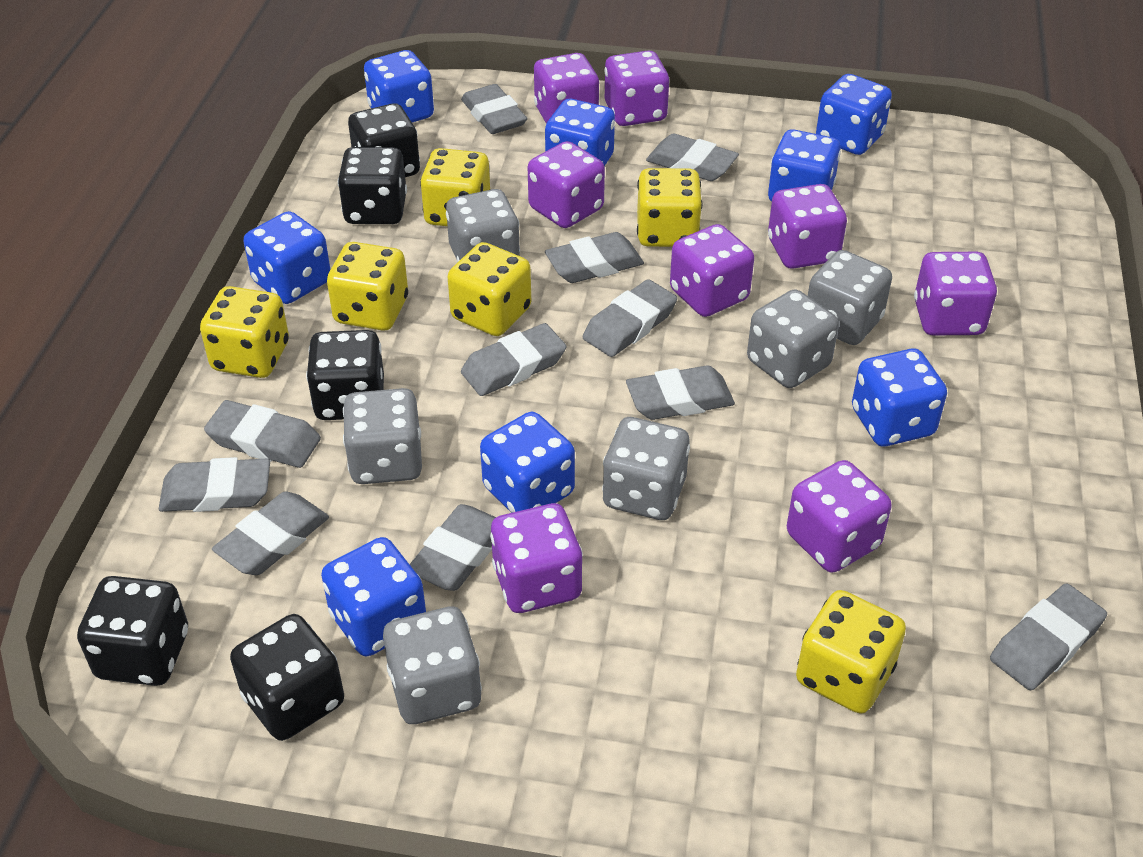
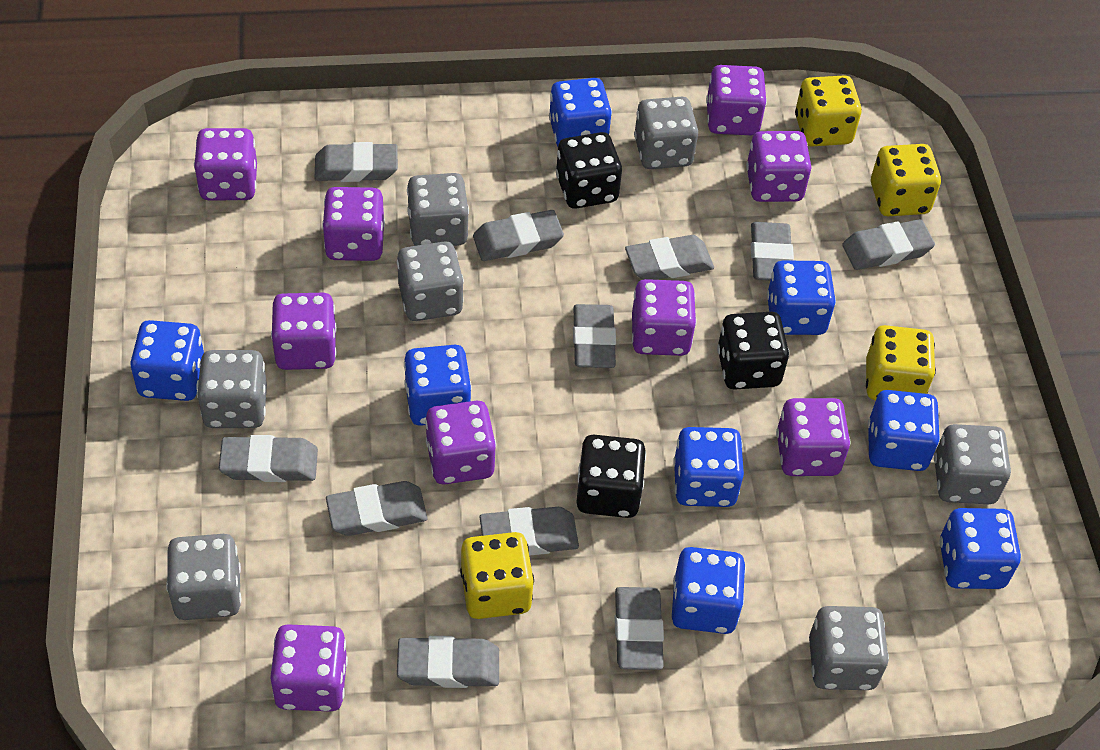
black dice: [77,576,188,686] [230,614,344,741] [306,330,384,420] [338,147,407,224] [348,103,420,177] = 5 -> [556,132,622,209] [576,435,646,518] [717,312,789,390] = 3
grey dice: [343,388,422,484] [383,606,482,724] [446,189,520,263] [602,417,690,520] [747,289,839,388] [808,250,892,345] = 6 -> [166,534,241,620] [197,350,267,428] [397,241,464,321] [407,173,469,246] [634,97,698,169] [809,606,889,690] [934,424,1011,504] = 7
purple dice: [490,503,583,613] [528,141,605,228] [534,53,599,124] [604,50,670,126] [670,224,754,317] [768,184,847,269] [787,460,892,573] [914,252,997,335] = 8 -> [194,128,257,200] [270,624,348,711] [271,293,337,370] [322,187,385,261] [425,401,496,485] [632,279,697,356] [706,65,767,135] [746,131,812,202] [776,398,851,476] = 9
yellow dice: [200,286,289,378] [327,242,408,331] [420,148,490,226] [448,242,531,336] [637,168,702,247] [796,590,906,714] = 6 -> [460,532,534,619] [795,75,862,147] [866,325,936,400] [871,144,941,216] = 4

